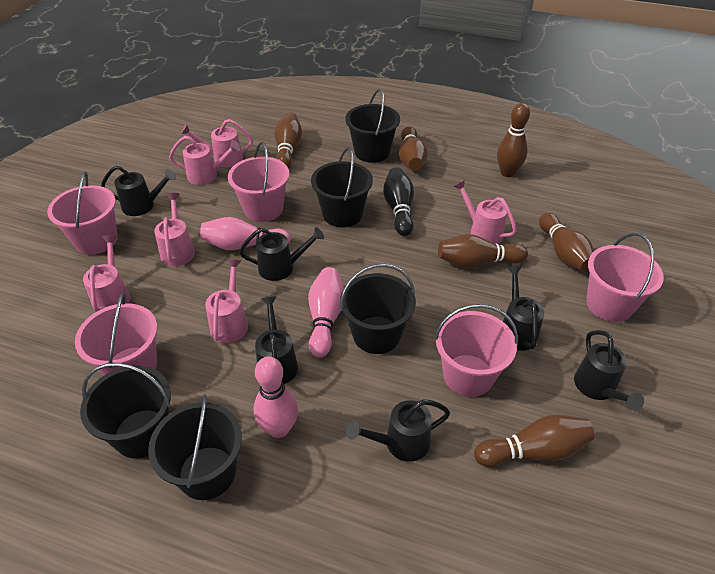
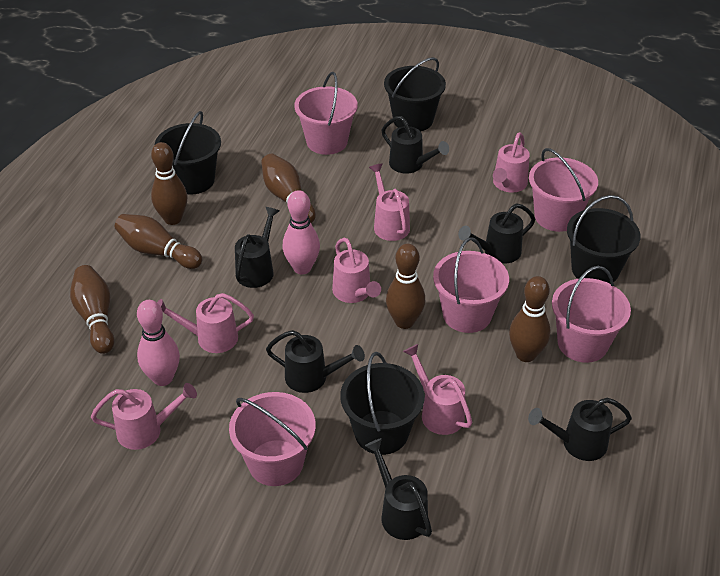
black bowling pin: [383,167,414,236] = 1 -> none = 0
black bucket: [80,363,171,458] [148,394,242,500] [311,147,373,227] [340,264,416,354] [345,89,400,163] = 5 -> [154,111,221,194] [340,352,425,455] [384,57,446,131] [567,195,640,284] = 4
pink bowling pin: [200,217,291,250] [253,356,298,438] [308,267,344,358] = 3 -> [137,300,180,386] [283,190,320,274] = 2

